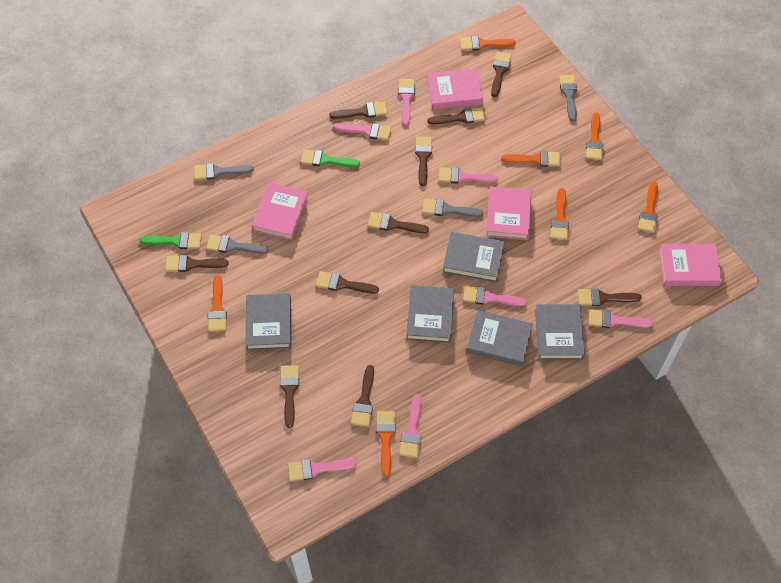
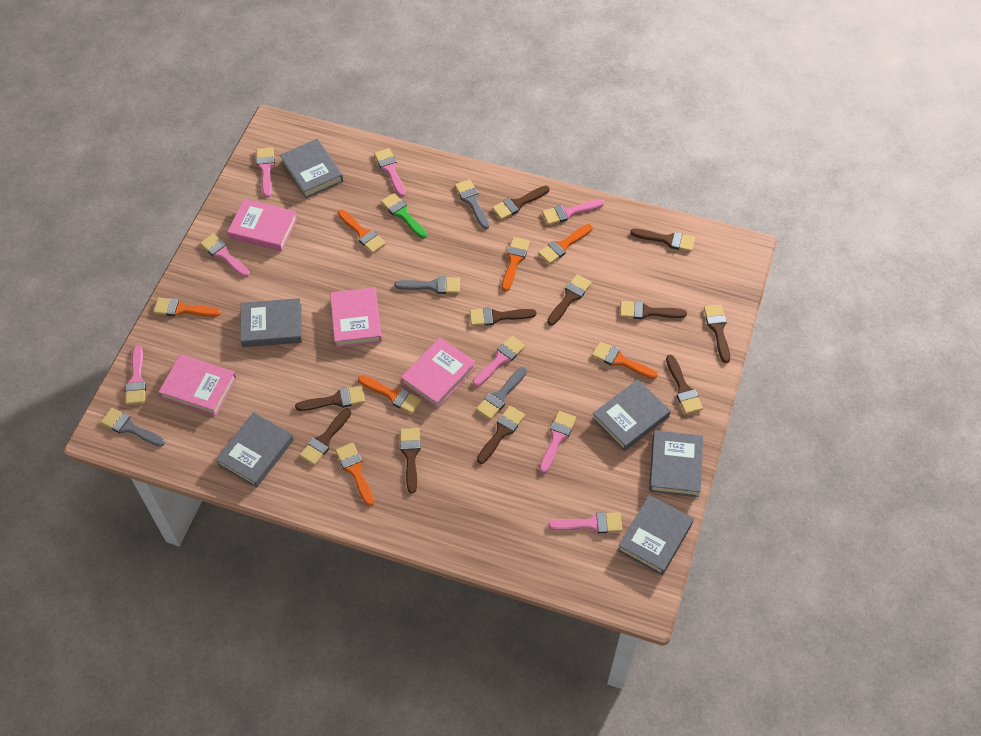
brown brush: [166,255,229,272] [280,365,299,428] [316,271,379,294] [329,102,387,119] [351,365,374,427] [368,212,429,233] [415,136,432,186] [427,107,485,124] [491,52,512,97] [578,288,642,306] = 10 -> [295,386,365,411] [299,408,351,465] [400,428,421,493] [470,307,536,326] [477,406,525,464] [492,186,550,220] [547,274,592,326] [620,301,687,319] [630,229,695,252] [666,355,703,414] [704,304,730,363] = 11
green brush: [140,232,202,249] [301,149,360,167] = 2 -> [381,193,427,238] = 1
grey book: [246,293,291,350] [406,285,454,343] [443,232,505,282] [466,310,533,367] [535,304,585,360] = 5 -> [215,412,294,488] [240,298,302,347] [280,139,343,198] [592,379,671,451] [617,495,694,575] [649,430,703,497] = 6
pink brush: [288,459,357,481] [333,123,391,140] [399,79,415,126] [399,394,422,458] [438,167,498,184] [463,285,527,306] [589,309,653,328] = 7 -> [125,345,146,405] [200,233,250,277] [256,147,275,198] [374,148,406,197] [473,336,525,387] [539,411,576,473] [542,199,604,225] [548,512,622,533] = 8

